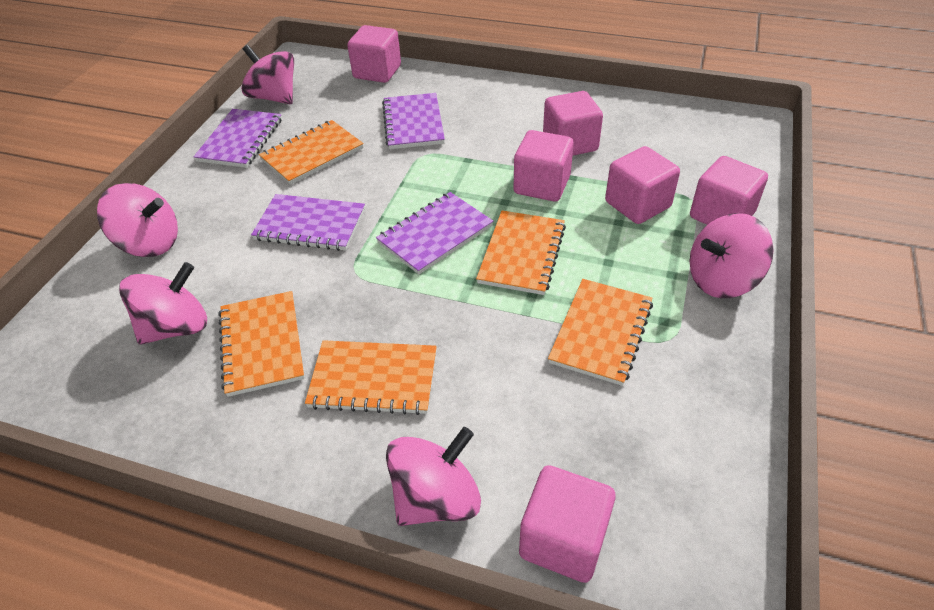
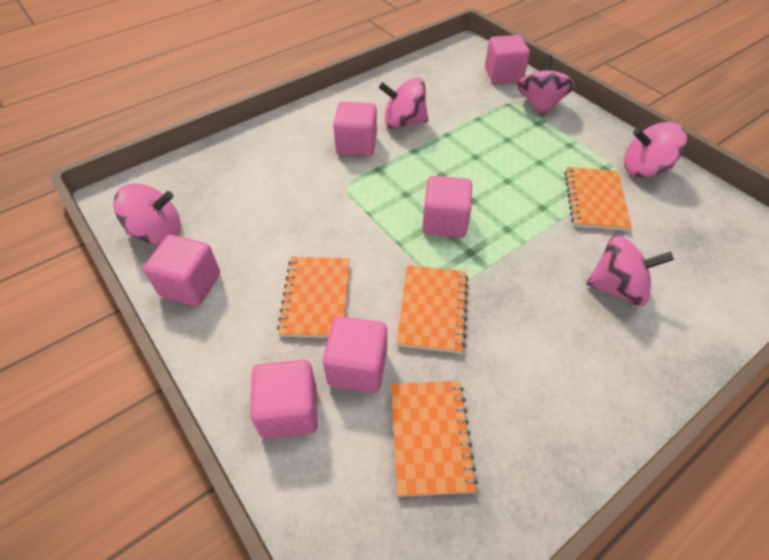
orange notebook: [218,291,305,397] [259,120,364,185] [305,340,437,415] [476,211,566,295] [548,279,653,386] = 5 -> [277,257,350,338] [391,381,478,497] [397,265,468,354] [564,167,632,231] = 4
purple notebook: [193,109,282,168] [251,194,365,251] [376,192,493,274] [382,93,445,149] = 4 -> none = 0

